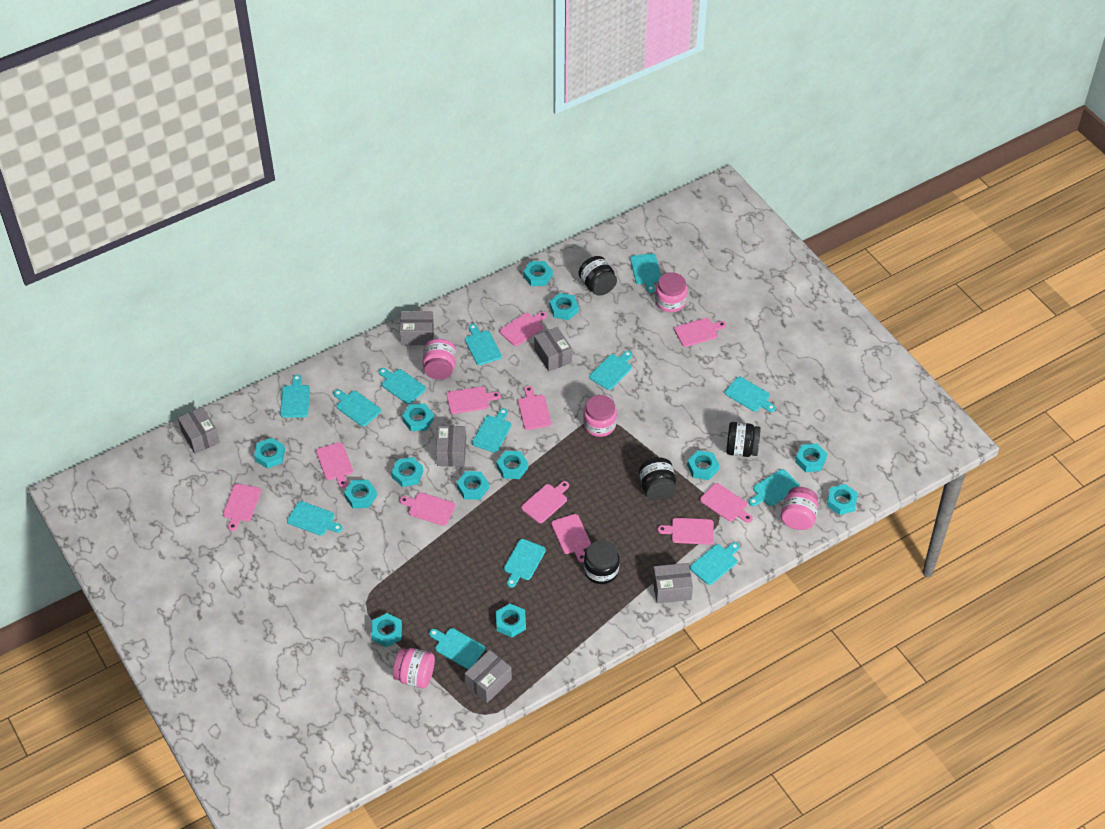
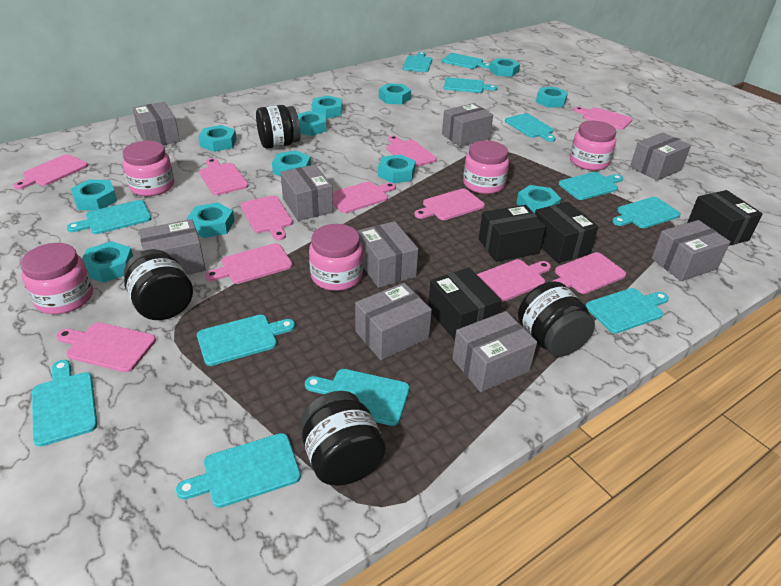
black box: none = 0 -> [428,268,502,340] [479,205,546,262] [535,202,598,263] [687,190,762,246] = 4
grey box: [178,407,220,454] [400,311,434,345] [436,426,466,466] [465,650,512,703] [534,327,572,372] [653,563,693,603] = 6 -> [132,102,180,145] [139,219,206,275] [280,165,333,221] [355,283,432,360] [357,221,418,288] [442,103,493,147] [452,311,537,392] [630,133,691,181] [652,220,730,281] = 9
turquoise cutting board: [280,375,310,418] [287,501,343,536] [334,390,381,427] [378,368,426,404] [429,628,485,669] [465,324,502,365] [472,408,511,453] [504,539,546,588] [589,351,632,390] [630,253,661,293] [690,542,740,585] [725,377,776,412] [749,469,800,506] = 13 -> [32,360,97,447] [67,200,152,234] [176,433,301,508] [197,315,295,366] [305,369,410,426] [403,52,432,72] [442,53,490,69] [444,77,497,93] [505,113,556,142] [559,172,623,200] [585,288,669,334] [612,197,681,228] = 12
turquoise nut: [254,438,285,469] [344,479,377,509] [371,613,402,647] [391,457,423,487] [402,403,434,431] [457,471,489,500] [496,451,528,479] [496,604,526,637] [523,261,553,286] [549,293,579,320] [687,450,719,480] [795,443,827,472] [827,484,858,515] = 13 -> [71,179,117,210] [82,241,133,283] [187,202,234,238] [198,125,237,152] [272,150,311,177] [297,111,326,136] [312,95,342,119] [378,154,416,183] [379,83,411,105] [489,58,520,77] [516,185,561,213] [536,87,568,108] = 12

